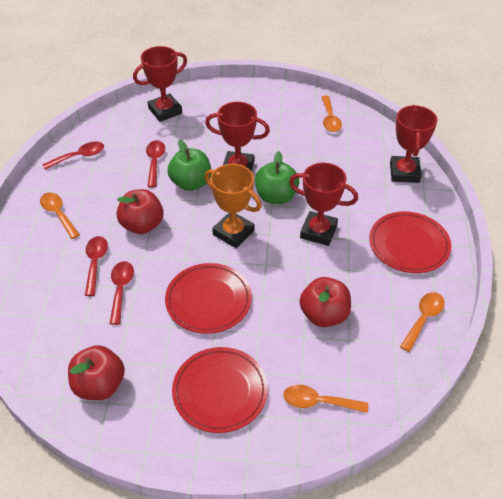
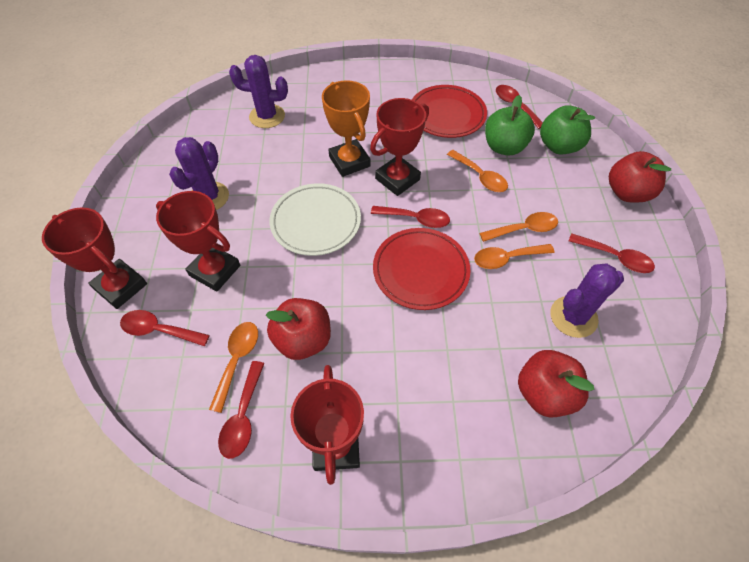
purple cactus: none = 0 -> [169,137,229,210] [229,55,288,128] [550,263,624,338] = 3
red plate: [165,263,252,334] [172,347,268,433] [369,211,451,273] = 3 -> [373,228,470,310] [412,85,487,138] = 2
red spoon: [42,141,104,170] [85,236,108,296] [109,261,134,325] [146,140,165,188] = 4 -> [120,310,210,346] [218,361,265,459] [371,206,450,228] [496,85,543,129] [569,234,655,273] = 5
white plate: none = 0 -> [269,183,361,256] = 1

